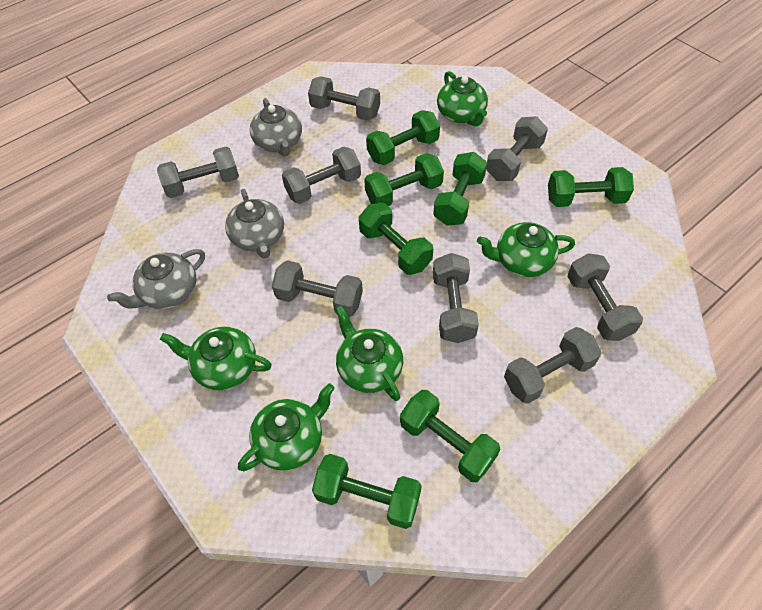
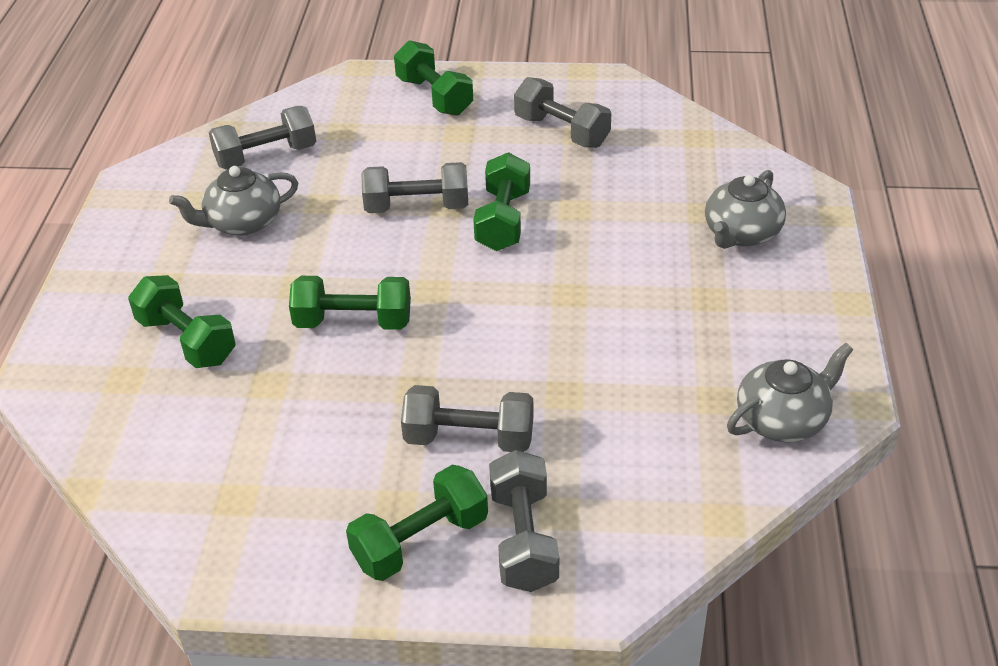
green dumbbell: [312,454,422,529] [359,203,433,275] [364,153,444,206] [366,110,440,165] [400,390,500,482] [433,152,487,226] [548,167,634,207] = 7 -> [128,275,235,368] [289,276,411,330] [346,465,488,581] [394,40,473,116] [473,152,530,251] = 5
green teapot: [160,327,272,390] [238,383,335,471] [336,305,403,401] [437,71,488,126] [477,222,575,277] = 5 -> none = 0
grey dumbbell: [157,147,239,198] [272,260,363,317] [282,147,361,204] [308,76,380,121] [433,253,479,343] [486,116,548,181] [504,327,602,404] [567,253,643,341] = 8 -> [209,106,316,170] [361,162,468,213] [401,385,534,452] [489,450,559,592] [514,77,611,148] = 5

